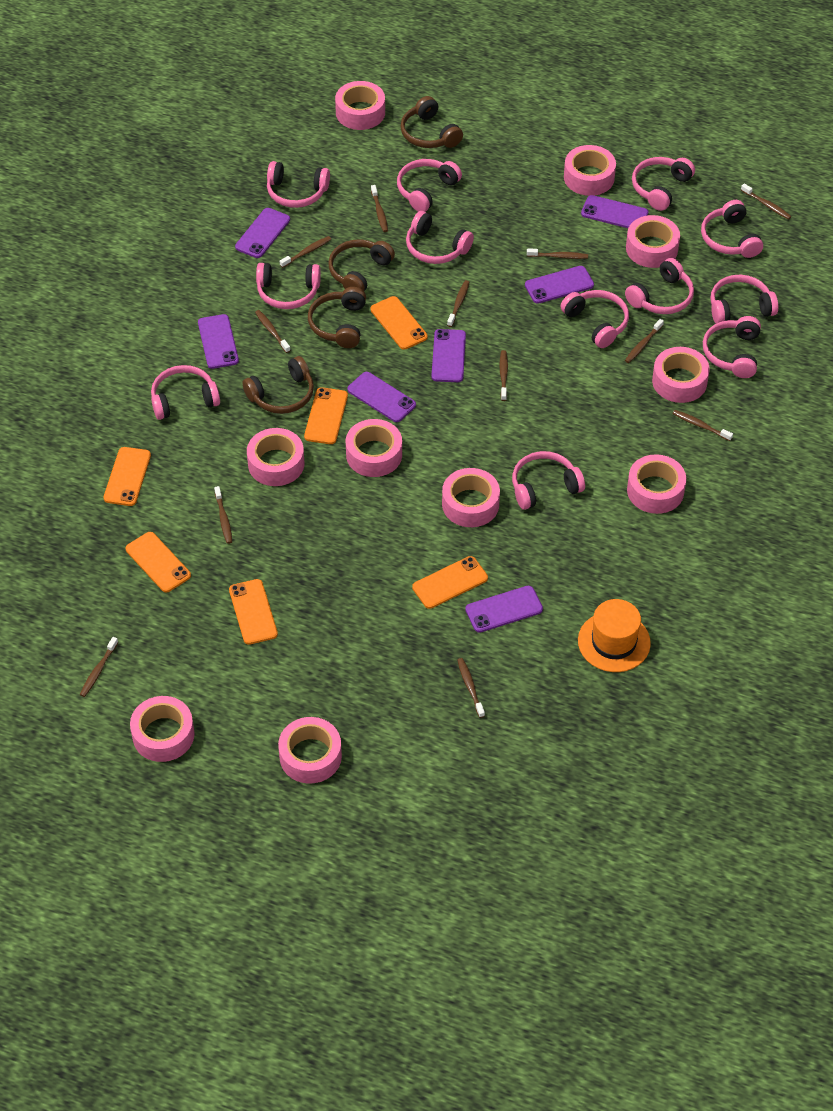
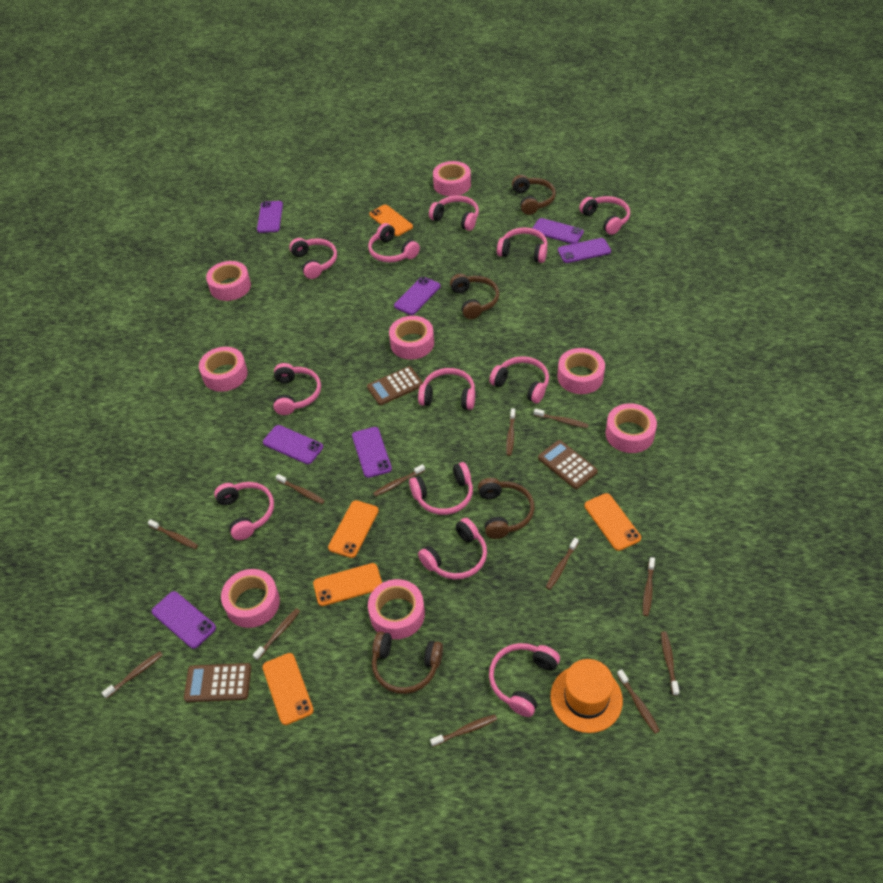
brown calculator: none = 0 -> [184,663,251,702] [367,366,423,405] [538,440,598,489] = 3
orange phone: [103,447,151,506] [126,532,191,592] [229,579,278,645] [304,387,348,444] [370,296,428,350] [412,556,488,609] = 6 -> [262,653,314,725] [313,563,382,606] [328,500,379,558] [369,205,413,236] [584,493,641,551] = 5
pink tape: [130,696,195,762] [247,428,305,486] [278,717,342,784] [335,81,385,130] [346,419,402,477] [442,468,500,527] [564,145,616,196] [626,215,680,268] [627,454,686,514] [652,347,710,403] = 10 -> [199,347,248,392] [206,261,251,301] [221,569,280,628] [368,579,425,639] [389,316,434,359] [433,161,471,196] [557,348,605,394] [605,403,657,453] = 8

